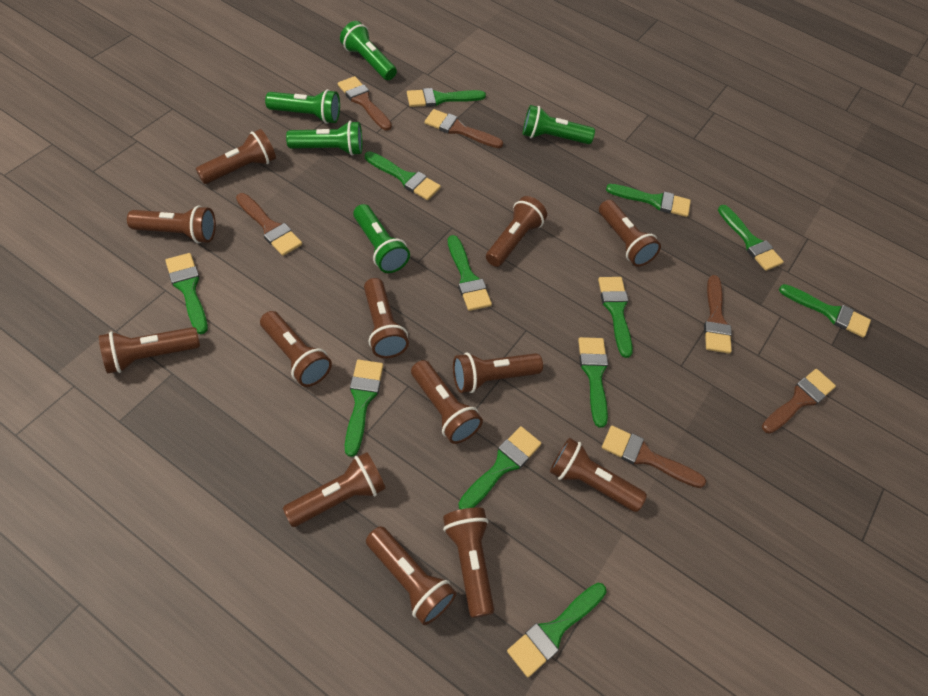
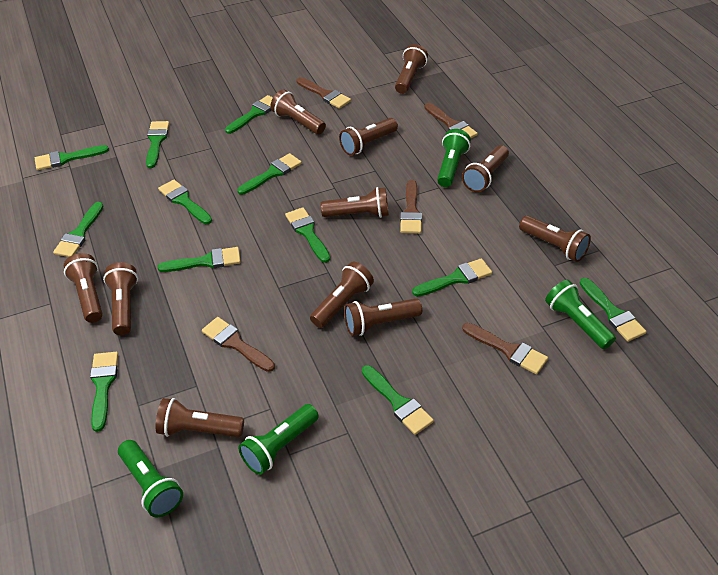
brown brush: [236,193,302,256] [338,76,392,131] [424,109,503,148] [602,426,706,488] [704,275,732,354] [762,369,836,434] = 6 -> [202,317,275,372] [296,77,351,109] [400,180,422,233] [425,103,478,138] [462,323,548,374] = 5
brown flashlight: [99,327,200,374] [127,205,216,243] [196,129,276,184] [260,311,332,387] [283,452,386,527] [364,278,409,358] [366,526,457,625] [411,360,483,444] [443,507,494,618] [453,353,543,393] [486,196,547,267] [550,438,647,512] [599,200,661,267] = 13 -> [64,253,103,323] [103,262,138,335] [156,398,244,437] [270,89,326,134] [310,262,374,328] [321,187,389,218] [339,118,398,156] [344,298,422,336] [395,44,428,94] [462,145,509,192] [519,216,591,262] = 11
green flashlight: [265,89,340,124] [286,121,363,156] [340,21,397,80] [353,204,410,273] [523,105,595,144] = 5 -> [118,440,183,517] [238,404,319,475] [437,129,471,187] [545,280,616,349] = 4

